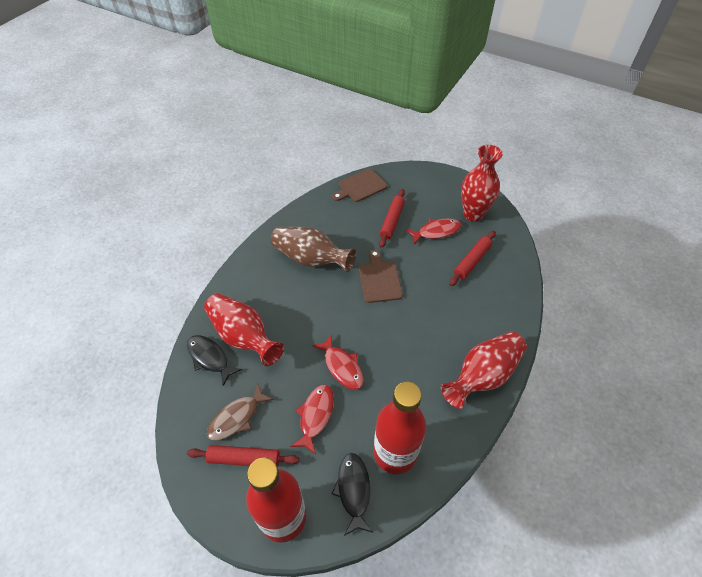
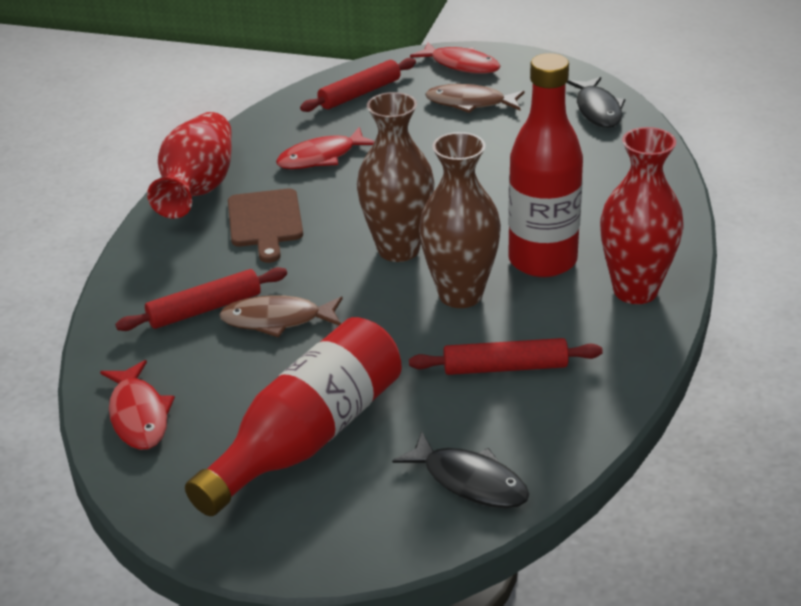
brown cutting board: [332,169,387,202] [359,250,403,303] = 2 -> [228,189,303,263] = 1
brown fish: [207,383,274,441] = 1 -> [219,295,343,338] [425,84,524,113] = 2
brown vase: [271,227,356,272] = 1 -> [357,92,435,262] [419,132,501,308] = 2
red vase: [204,293,284,366] [441,331,527,409] [461,145,503,222] = 3 -> [147,112,232,219] [600,127,684,304] = 2

